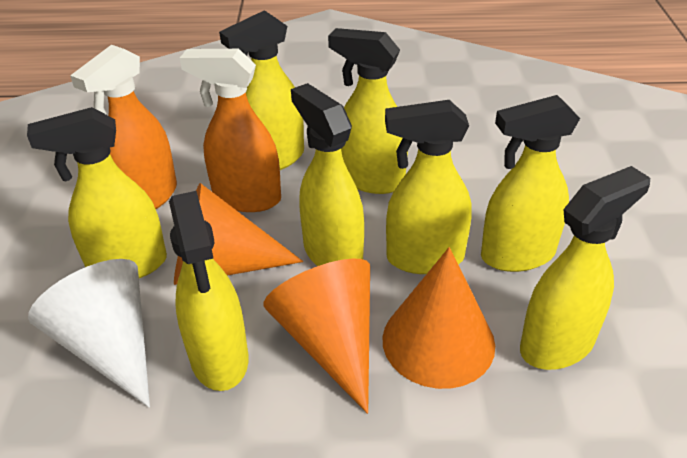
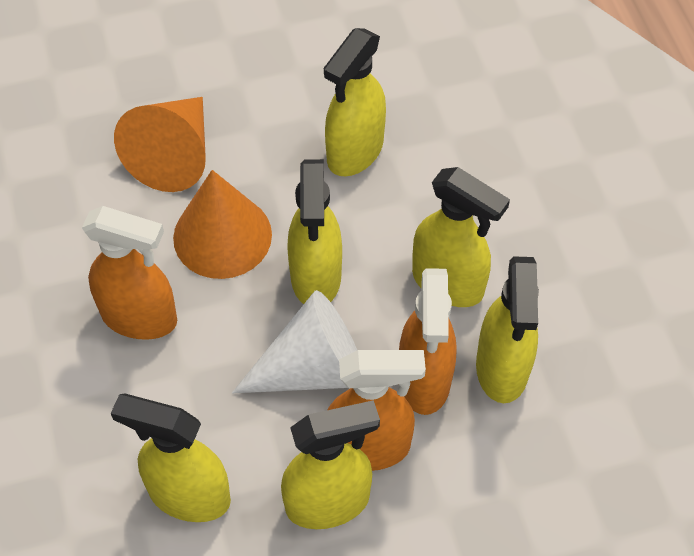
orange cone: [174,183,303,285] [263,259,370,414] [382,247,495,389] = 3 -> [114,97,206,192] [173,170,272,279] = 2
orange spray bottle: [70,45,177,209] [180,49,281,212] = 2 -> [82,206,177,340] [328,350,426,471] [399,268,457,415] = 3
yellow spray bottle: [27,107,167,278] [169,191,248,391] [219,10,304,170] [291,83,364,266] [328,28,408,194] [385,100,471,274] [481,95,580,272] [520,166,650,370] = 8 -> [111,394,231,522] [281,400,380,529] [287,159,342,304] [324,28,386,176] [412,167,510,307] [476,256,539,403] = 6

